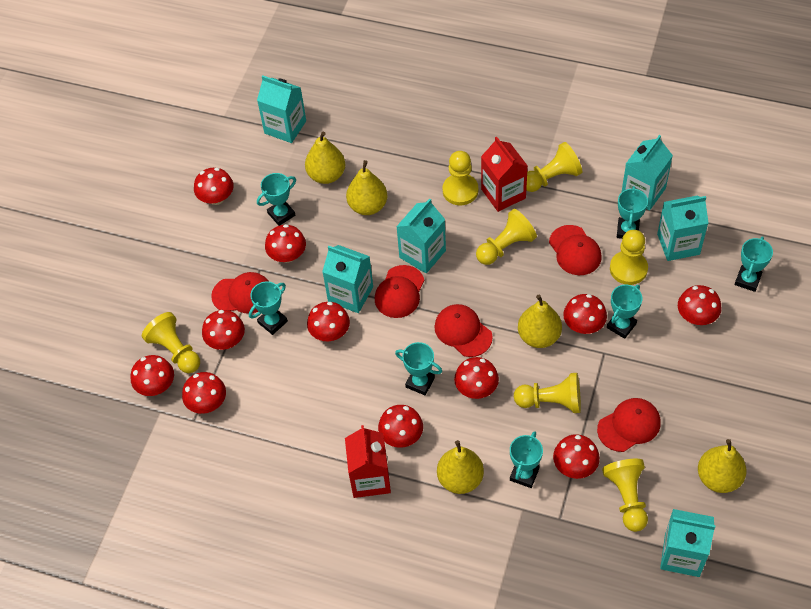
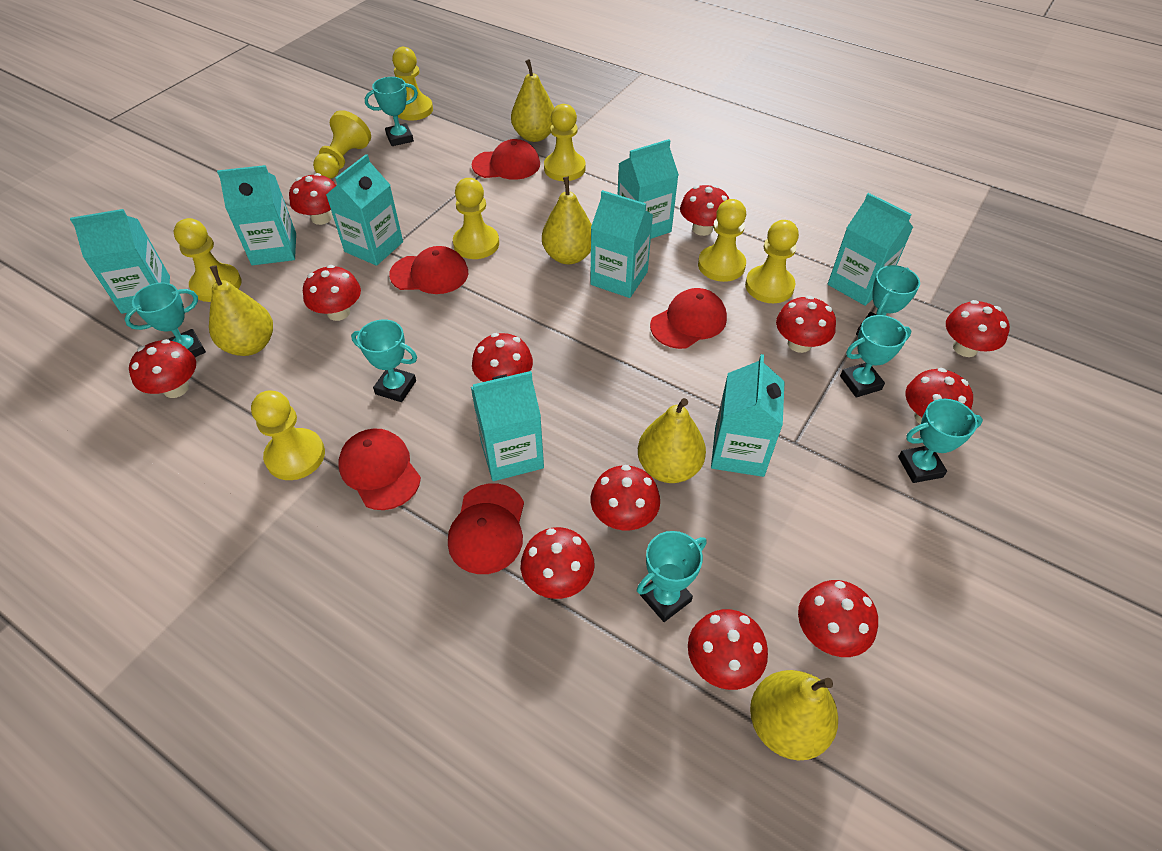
red carton: [345,425,391,498] [481,137,528,212] = 2 -> none = 0
red mushroom: [131,355,174,396] [182,372,226,414] [194,168,234,205] [202,310,245,350] [265,224,306,263] [307,302,350,341] [378,405,423,448] [454,357,499,399] [553,434,600,479] [563,294,607,334] [678,285,721,325] = 11 -> [129,339,196,398] [289,173,336,225] [303,265,361,321] [472,333,533,382] [521,527,595,599] [591,465,660,530] [680,185,729,236] [688,609,768,690] [776,296,836,353] [798,580,878,657] [905,368,973,424] [946,300,1010,357] = 12
turquoise carton: [257,75,306,143] [322,245,373,313] [396,198,446,273] [622,135,673,210] [657,195,708,261] [660,509,715,577] = 6 -> [70,209,170,314] [217,165,296,265] [326,154,403,266] [471,371,544,481] [590,190,653,298] [618,139,679,239] [711,354,785,477] [828,193,913,306] = 8
yellow pawn: [142,312,200,373] [442,151,478,206] [476,209,537,265] [514,373,581,413] [526,142,582,192] [602,459,648,532] [610,230,648,285] = 7 -> [174,218,242,302] [251,390,325,480] [313,110,371,179] [392,47,433,121] [453,178,499,259] [544,104,586,181] [698,199,746,282] [745,220,799,303] = 8

